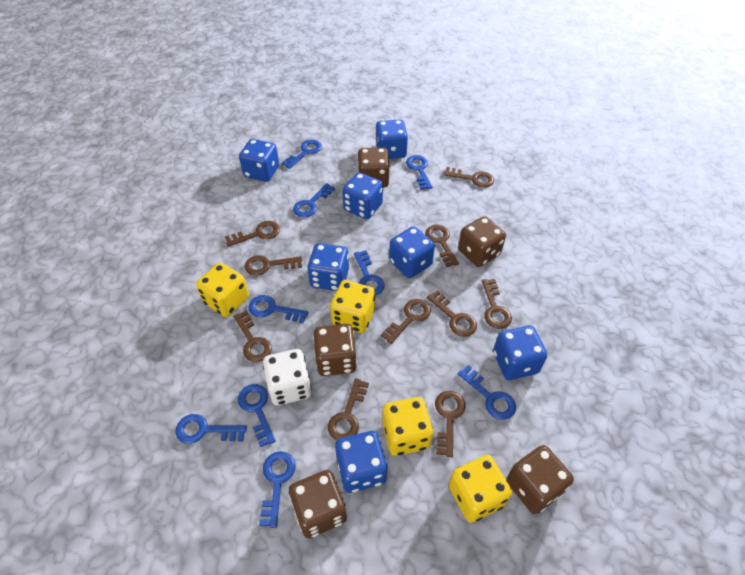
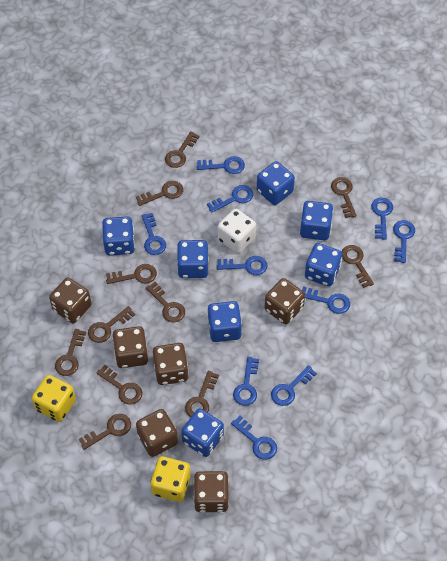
blue key: [175,414,247,444] [238,384,276,447] [248,295,309,323] [259,451,296,528] [281,139,322,169] [293,183,335,217] [354,250,385,296] [406,155,433,190] [458,365,516,420] = 9 -> [142,213,166,255] [197,156,245,174] [207,185,253,213] [217,256,267,275] [231,416,277,460] [233,357,259,406] [271,365,317,406] [302,286,350,314] [371,198,393,239] [393,220,415,263] = 10
brown dice: [289,470,347,538] [313,324,357,376] [357,148,390,188] [458,216,506,267] [506,445,574,514] = 5 -> [49,277,91,323] [113,326,148,368] [136,409,178,457] [153,343,189,385] [194,471,229,512] [265,278,305,324] = 6
brown key: [225,221,280,247] [233,311,272,362] [245,255,303,276] [328,378,369,440] [381,299,431,344] [425,225,459,267] [427,290,477,337] [435,391,465,457] [443,167,494,188] [482,279,512,329] = 10 -> [55,329,86,376] [79,414,131,450] [88,306,135,343] [96,365,143,405] [106,264,157,284] [136,181,183,206] [146,282,185,322] [165,131,200,168] [185,371,219,417] [331,177,357,218] [342,245,374,288] = 11
yellow dice: [196,263,249,317] [330,280,375,333] [382,397,433,456] [449,455,512,523] = 4 -> [32,375,76,422] [151,456,191,502] = 2

